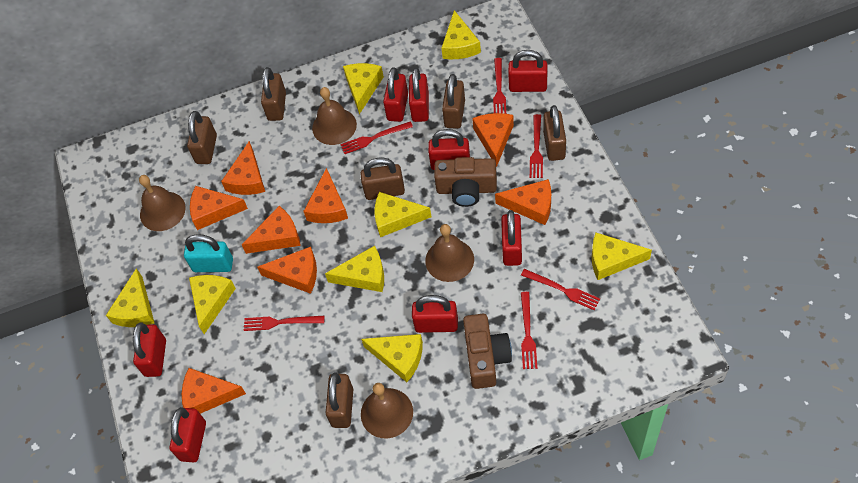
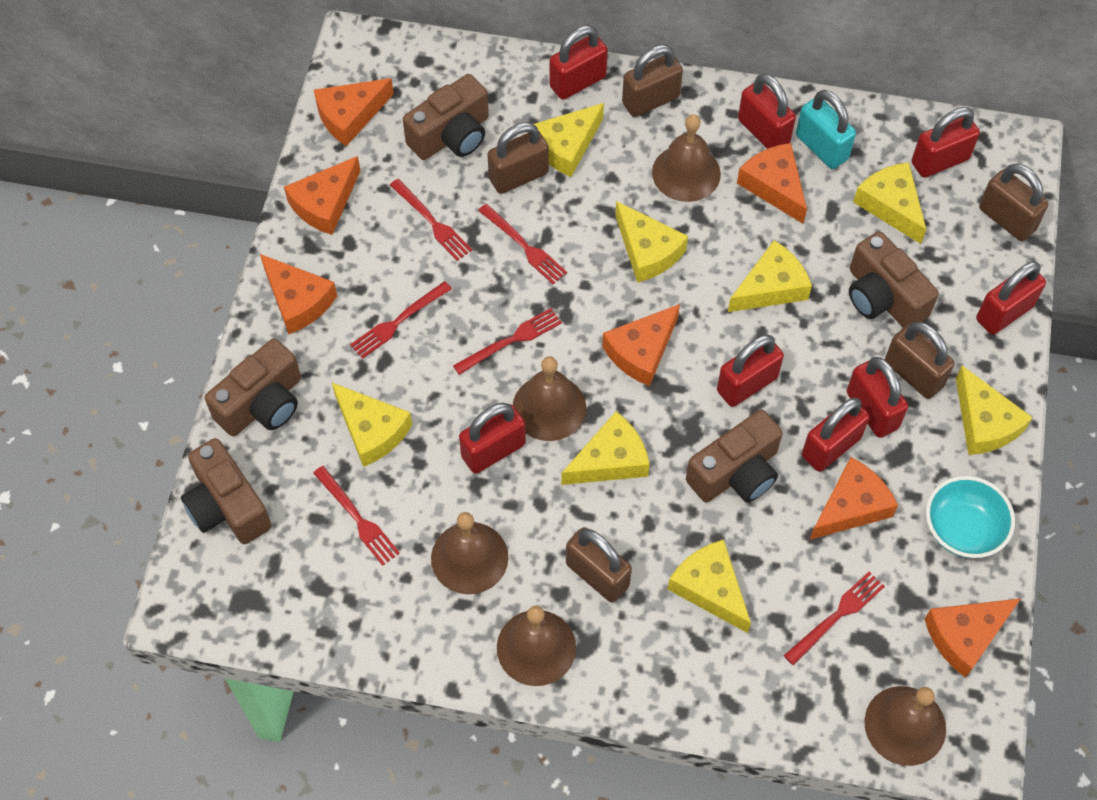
brown bell: [139,175,186,231] [312,87,357,145] [361,383,413,438] [425,224,474,282] = 4 -> [431,512,508,594] [497,606,576,686] [513,356,586,441] [652,114,721,202] [864,686,946,766] = 5
brown camera: [434,157,497,207] [463,314,512,389] = 2 -> [181,438,272,544] [205,338,301,436] [403,74,489,160] [686,410,783,503] [849,231,939,328] = 5
brown padlock: [187,111,217,164] [261,67,286,121] [326,373,353,428] [360,158,405,200] [442,74,465,129] [543,105,566,161] = 6 -> [487,122,549,194] [566,527,632,603] [622,45,683,117] [885,322,954,399] [979,164,1048,241] = 5
orange cheese: [182,368,246,414] [190,186,248,230] [221,141,265,195] [242,206,301,254] [257,247,317,294] [303,168,348,223] [472,113,514,167] [495,179,551,225] = 8 -> [260,254,337,334] [284,156,360,235] [314,78,394,146] [602,304,680,386] [737,143,807,224] [810,457,898,540] [925,598,1021,678] = 7
turquoise bowl: none = 0 -> [926,476,1015,558] = 1

